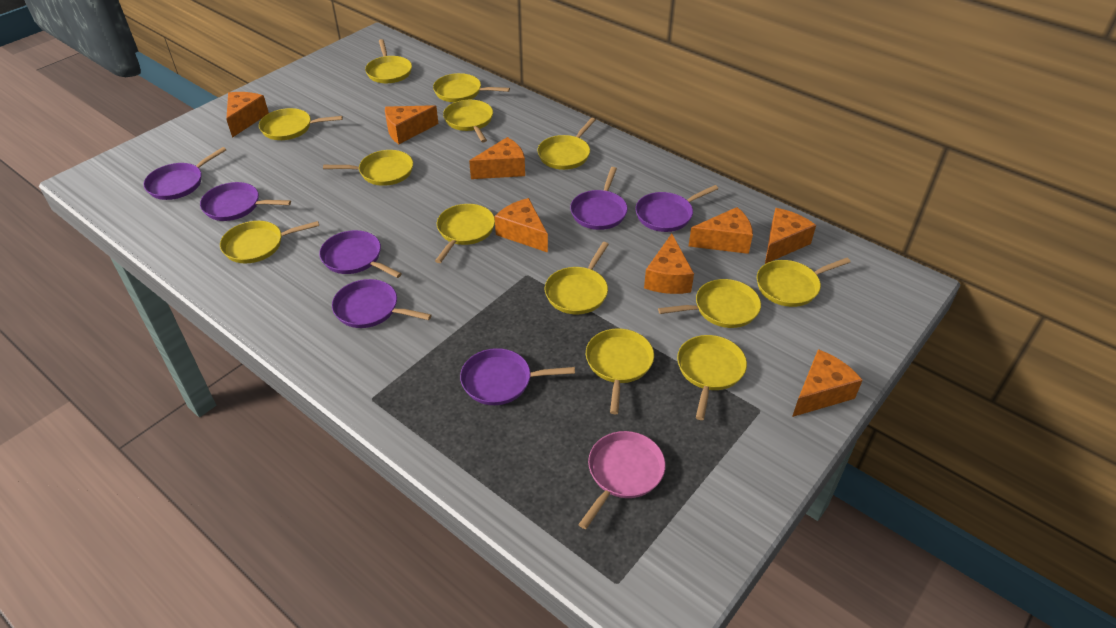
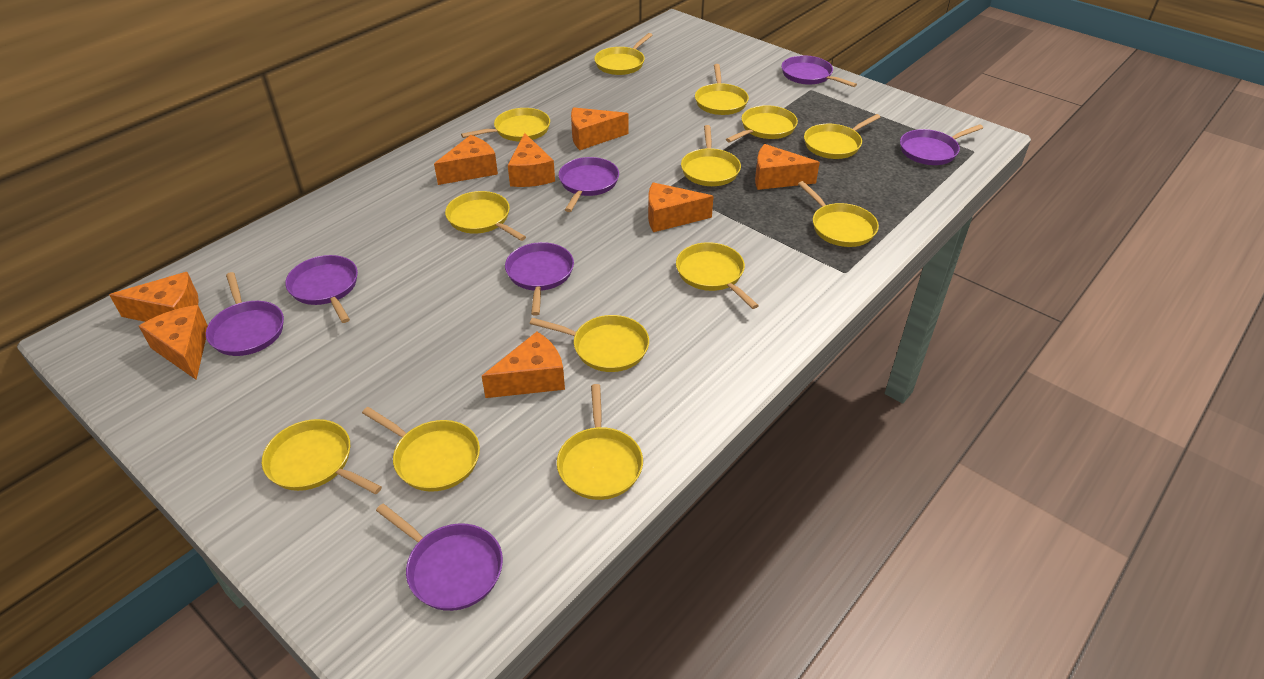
pink pan: [578,431,666,529] = 1 -> none = 0

